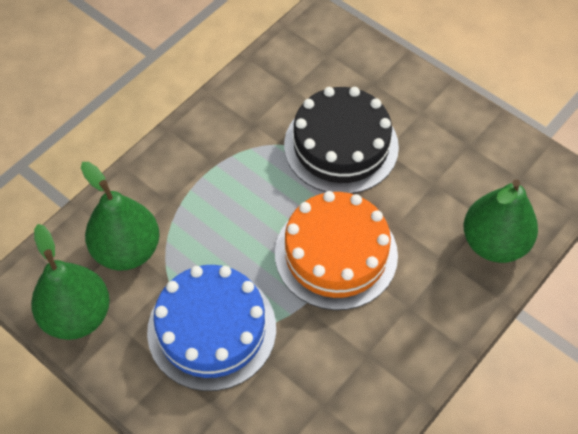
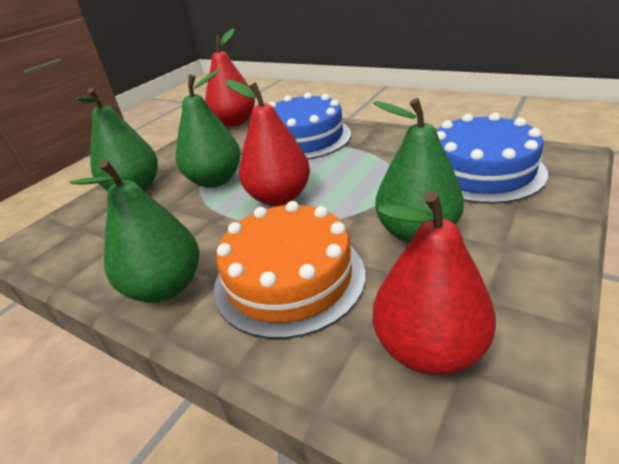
black cake: [284,87,399,194] = 1 -> none = 0
blue cake: [147,265,276,391] = 1 -> [269,92,351,160] [437,113,548,204] = 2
green pear: [31,224,110,340] [81,162,160,271] [464,179,538,263] = 3 -> [70,159,199,303] [75,88,158,191] [176,69,241,188] [373,98,464,244] = 4
red pear: none = 0 -> [205,28,255,127] [226,80,310,206] [373,191,496,375] = 3

